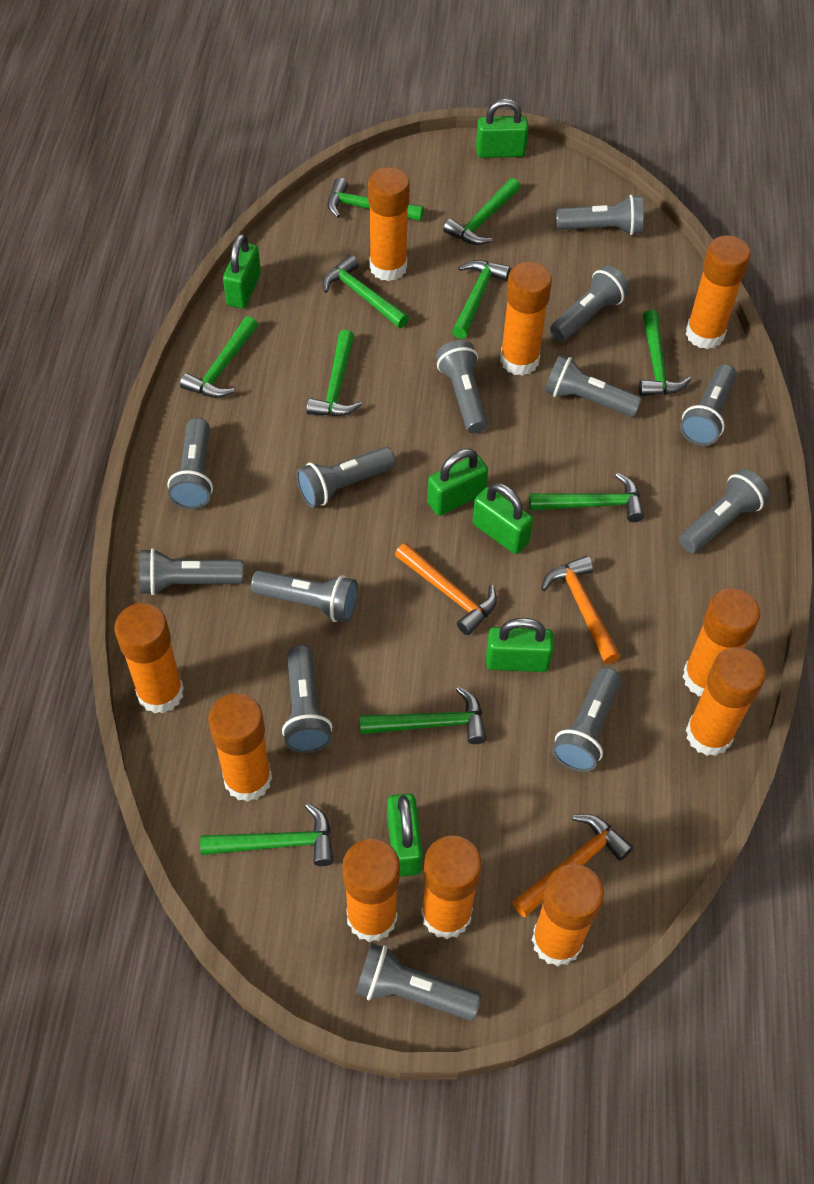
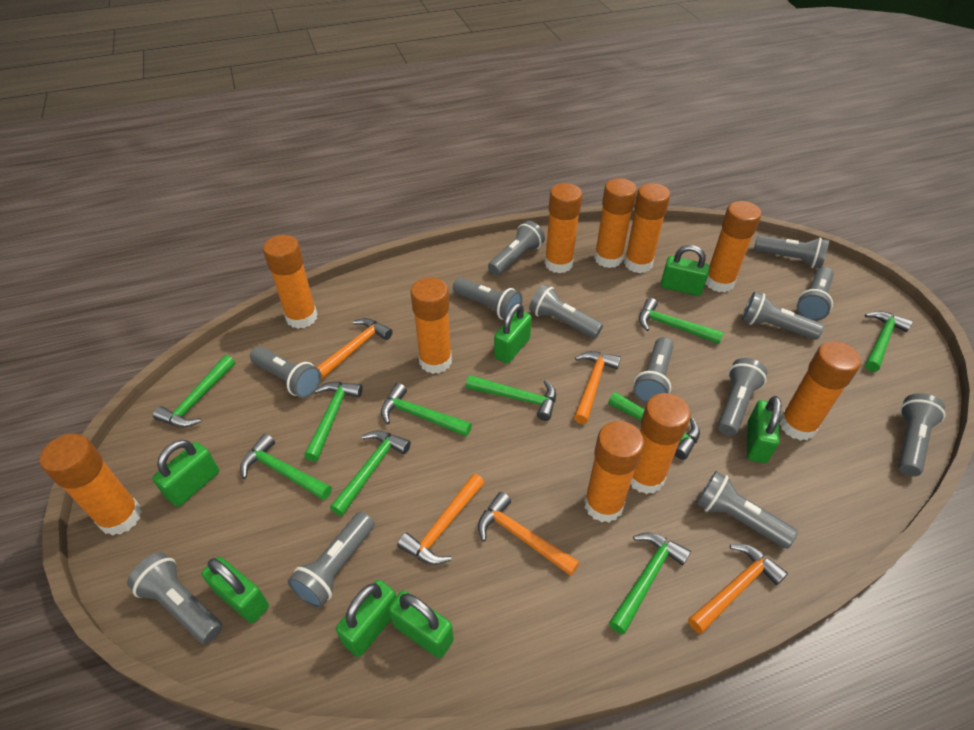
green padlock: [223,234,261,308] [387,794,423,877] [427,449,488,516] [472,483,533,554] [476,99,529,158] [486,618,554,672] = 6 -> [152,440,219,507] [201,557,269,623] [336,580,396,657] [389,590,454,658] [494,303,532,364] [661,245,710,296] [747,396,781,463] = 7
orange hammer: [395,543,497,635] [512,814,633,917] [541,556,621,664] = 3 -> [317,318,393,379] [397,474,484,565] [478,492,580,576] [574,351,621,424] [688,544,788,634] = 5

